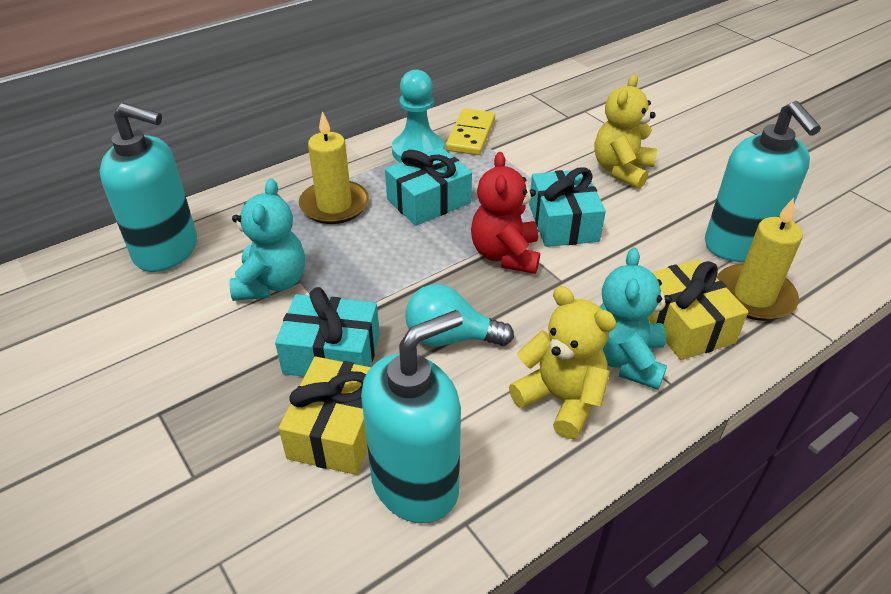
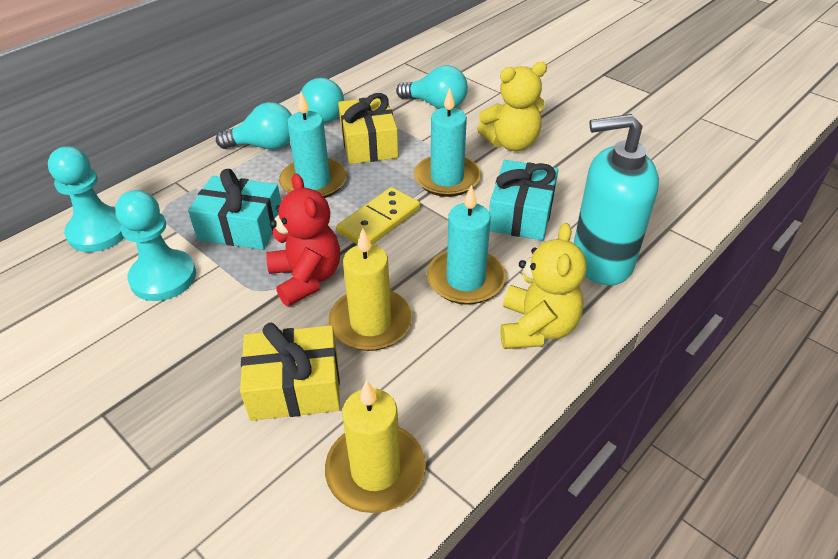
turquoise candle: none = 0 -> [279,92,347,198] [414,88,481,197] [427,185,506,305] = 3
turquoise gift: [275,287,380,377] [385,148,472,226] [529,167,606,247] = 3 -> [188,169,281,250] [489,160,558,241] = 2
turquoise light bulb: [405,284,514,347] = 1 -> [216,102,292,150] [301,78,344,123] [396,65,468,109] = 3
turquoise pawn: [392,70,444,163] = 1 -> [48,146,124,252] [115,190,196,301] = 2
turquoise soap dispenser: [100,103,197,272] [361,310,463,523] [705,101,821,262] = 3 -> [574,114,659,285] = 1
turquoise teddy bear: [229,179,305,301] [599,247,672,390] = 2 -> none = 0

